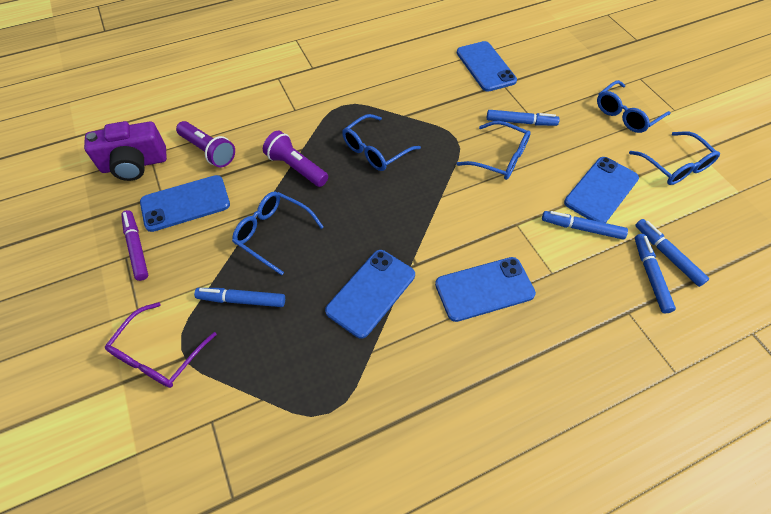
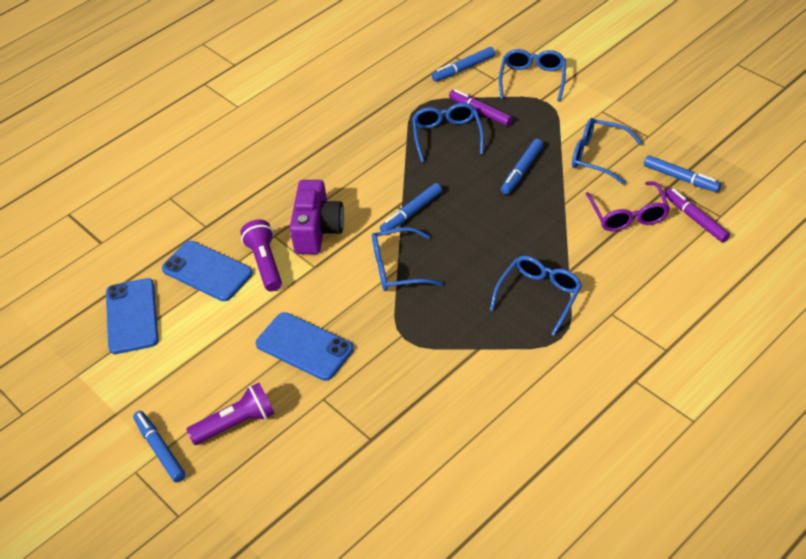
blue phone: [140,175,230,232] [325,250,415,339] [435,257,536,322] [457,41,517,92] [564,157,639,223] = 5 -> [106,278,159,354] [162,241,253,301] [256,312,354,381] = 3
purple marker: [121,210,148,281] = 1 -> [449,89,513,126] [665,188,730,242] = 2

